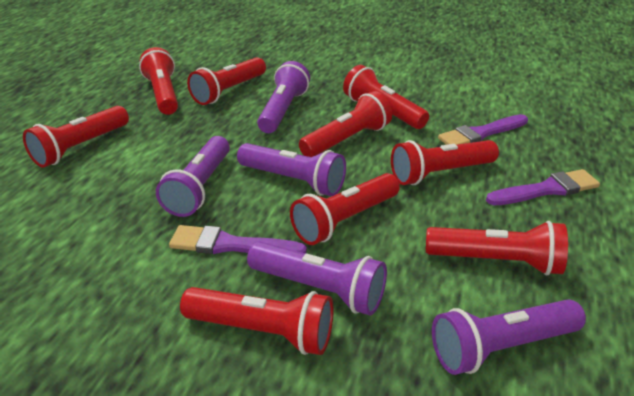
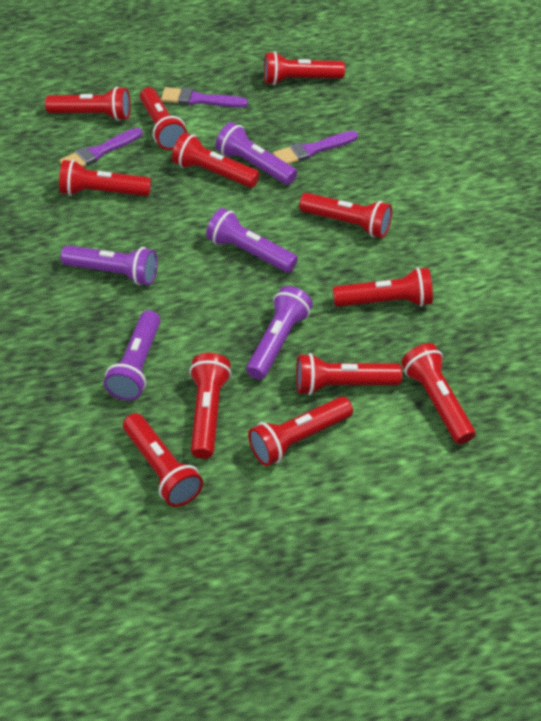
red flashlight: [23,106,129,167] [139,47,178,115] [180,287,333,355] [187,57,266,105] [290,173,400,245] [299,91,392,157] [343,65,429,129] [391,140,499,185] [426,221,568,275] = 9 -> [45,86,131,121] [59,160,151,196] [123,413,203,507] [140,87,187,150] [172,132,260,188] [189,353,231,459] [248,397,353,466] [264,52,345,85] [296,353,402,395] [299,193,392,238] [333,267,433,307] [401,343,475,444] = 12

